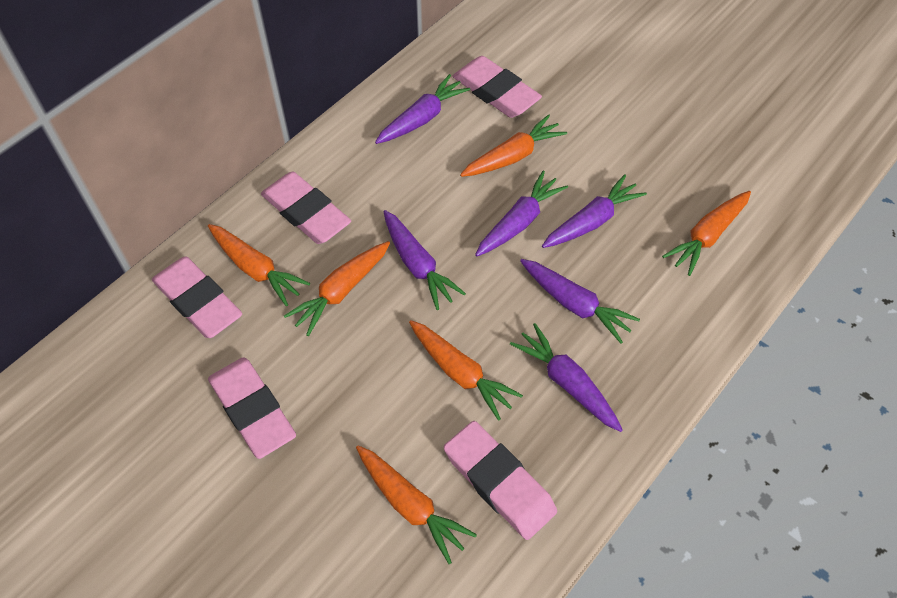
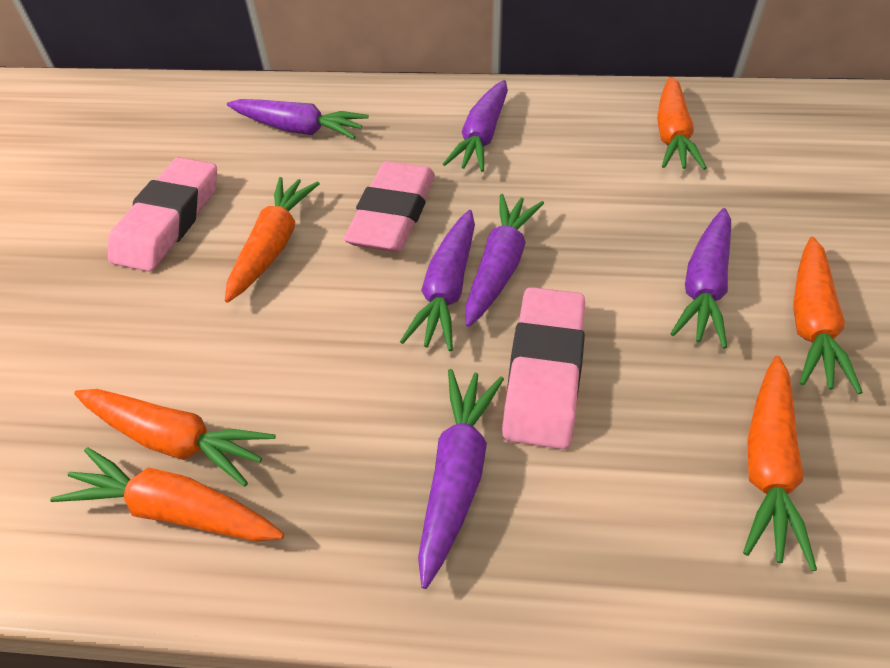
pink eraser: [152,256,242,338] [208,357,296,459] [261,172,351,244] [444,421,557,540] [452,56,542,118] = 5 -> [108,157,217,272] [344,161,435,252] [502,287,585,449] = 3

